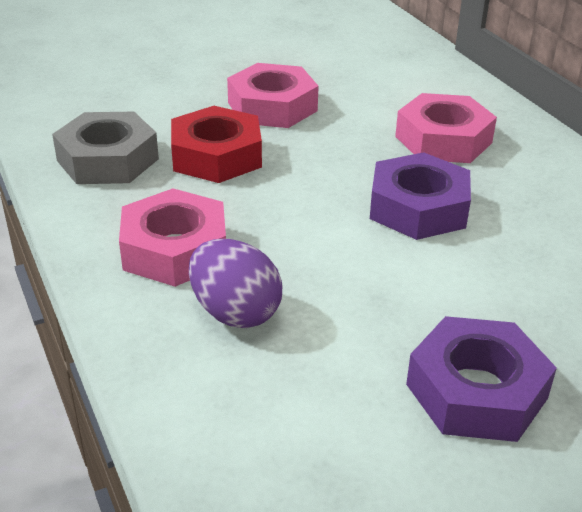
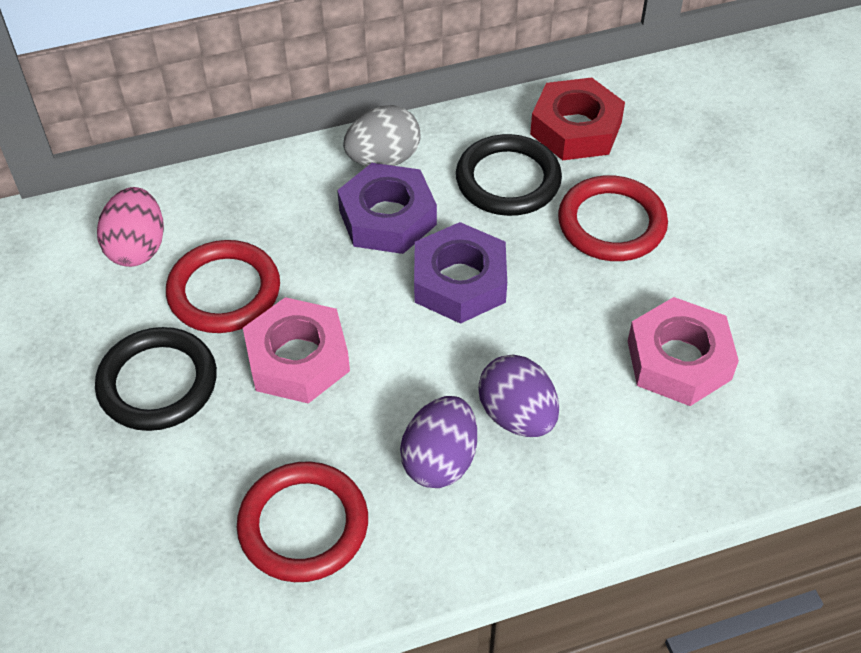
black ring: none = 0 -> [95,327,217,431] [456,134,562,216] = 2
grey egg: none = 0 -> [343,105,421,166] = 1
grey nut: [52,112,159,184] = 1 -> none = 0
pink egg: none = 0 -> [97,187,164,267] = 1
pink nut: [119,188,226,287] [227,63,319,128] [395,93,497,163] = 3 -> [243,297,350,403] [628,297,739,406] = 2
purple egg: [189,239,282,328] = 1 -> [400,396,477,488] [478,355,559,437] = 2
red ring: none = 0 -> [166,240,280,333] [237,461,368,582] [558,175,668,261] = 3

